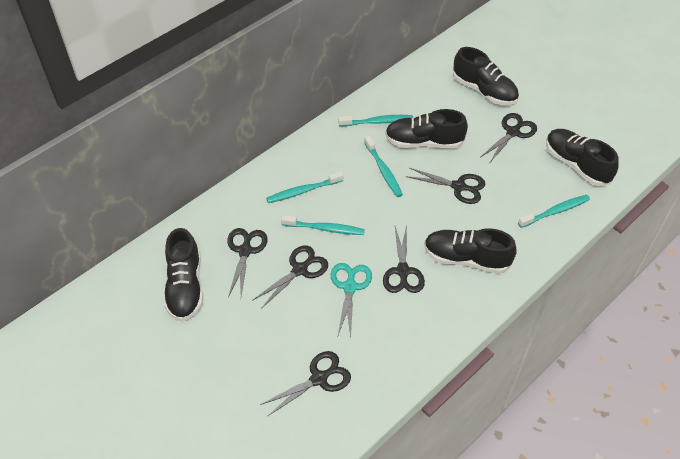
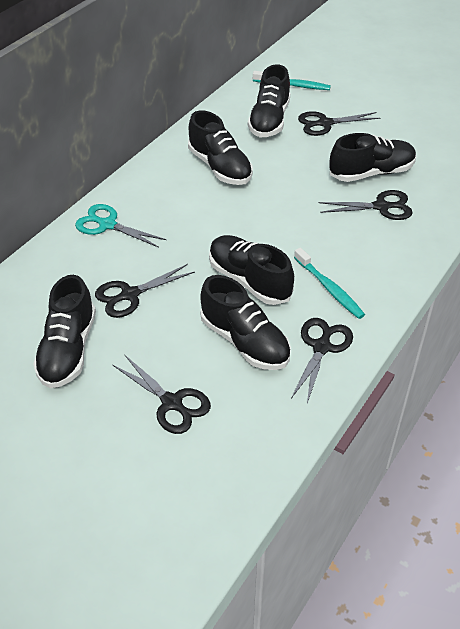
black scissors: [227,228,268,297] [252,245,328,309] [260,351,351,417] [383,225,425,293] [406,168,485,204] [481,113,537,162] = 6 -> [95,264,195,318] [113,355,211,434] [291,318,353,403] [298,111,380,136] [319,190,413,220] = 5
black shoe: [164,228,203,321] [385,109,468,149] [424,228,517,274] [453,47,519,105] [546,129,619,186] = 5 -> [33,275,96,388] [188,110,253,185] [200,275,291,370] [209,235,294,305] [248,64,290,137] [329,133,416,182] = 6
turquoise toothbrush: [266,171,344,203] [281,215,365,235] [338,115,413,127] [364,136,403,197] [518,195,590,228] = 5 -> [253,71,331,90] [294,248,365,319] = 2

